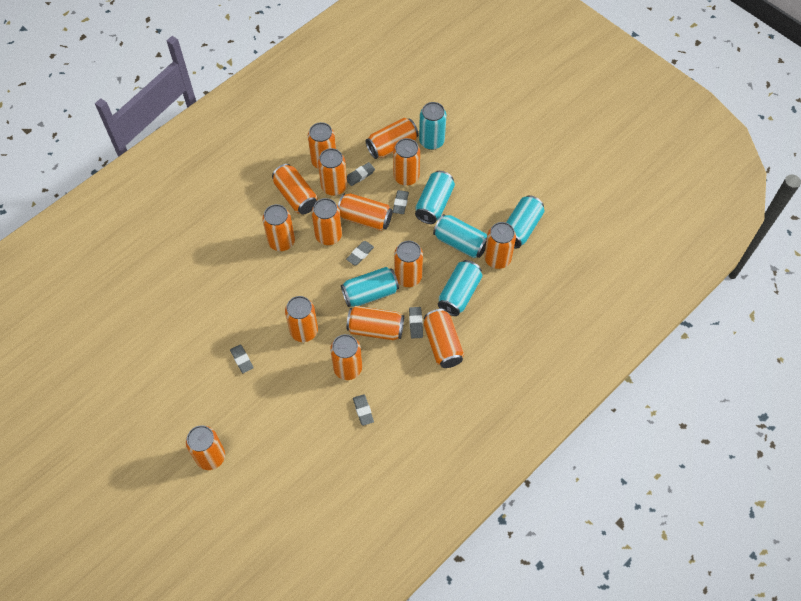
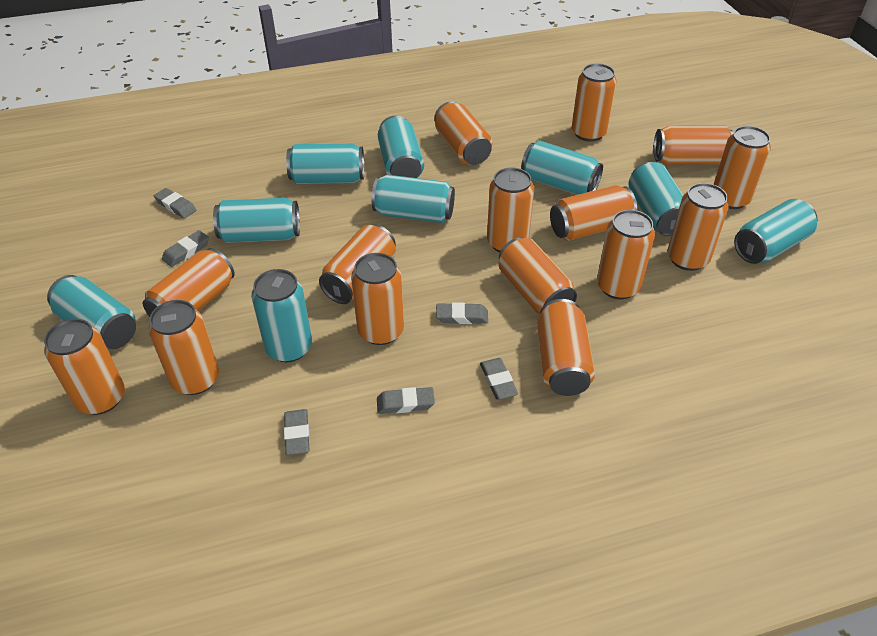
turquoise can: [341,267,399,307] [415,171,455,224] [419,102,446,150] [433,214,487,258] [438,260,482,316] [506,195,544,248] = 6 -> [47,275,136,350] [213,198,300,243] [251,269,312,362] [286,143,364,184] [372,175,455,223] [378,116,424,178] [521,141,603,195] [629,162,683,236] [734,199,817,264] = 9

